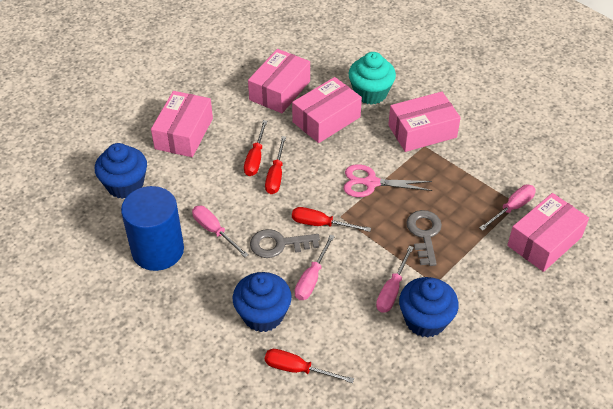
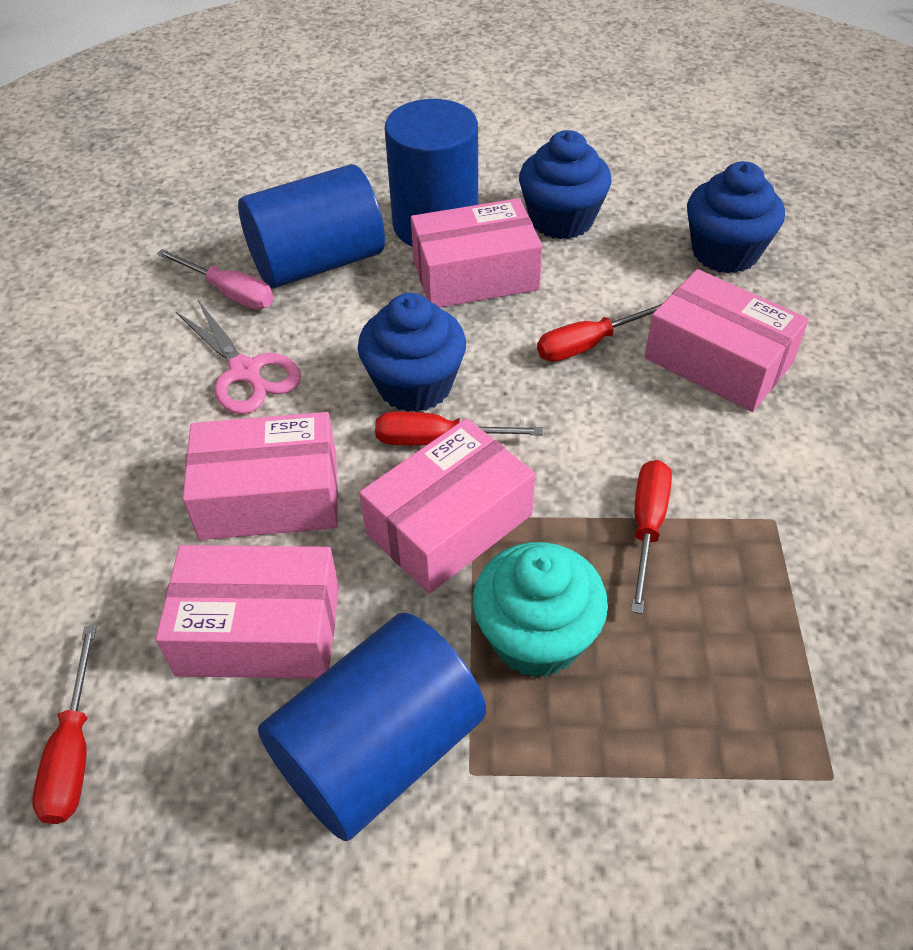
blue cylinder: [121,186,184,271] = 1 -> [238,164,385,289] [258,613,486,841] [385,99,478,247] = 3
grey key: [250,229,320,258] [406,210,442,266] = 2 -> none = 0
pink screwdriver: [192,206,249,257] [295,235,335,300] [376,246,414,313] [479,185,536,231] = 4 -> [157,249,274,309] = 1

